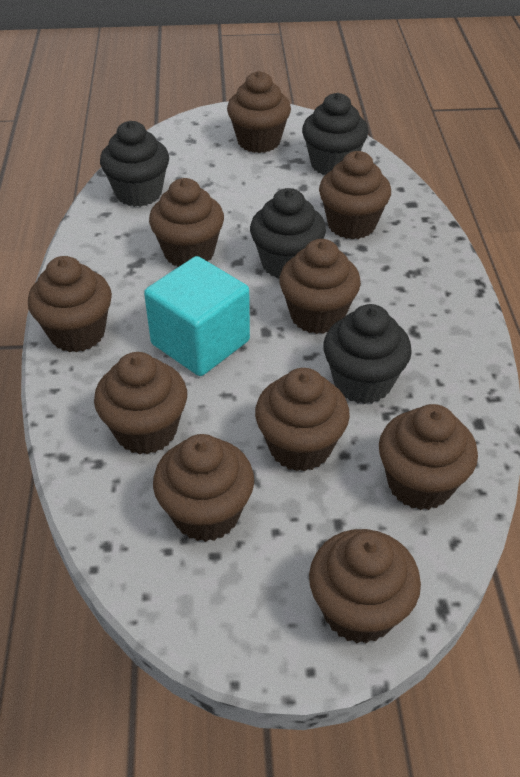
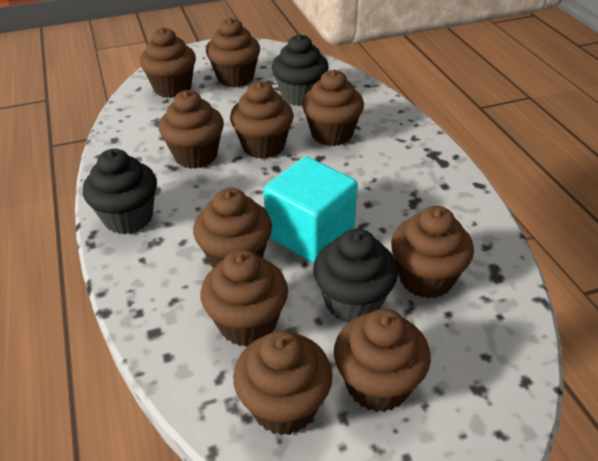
black cupcake: [100,121,169,207] [250,188,326,278] [302,93,368,175] [323,304,412,404] = 4 -> [83,149,157,234] [272,34,329,106] [313,228,398,323] = 3

